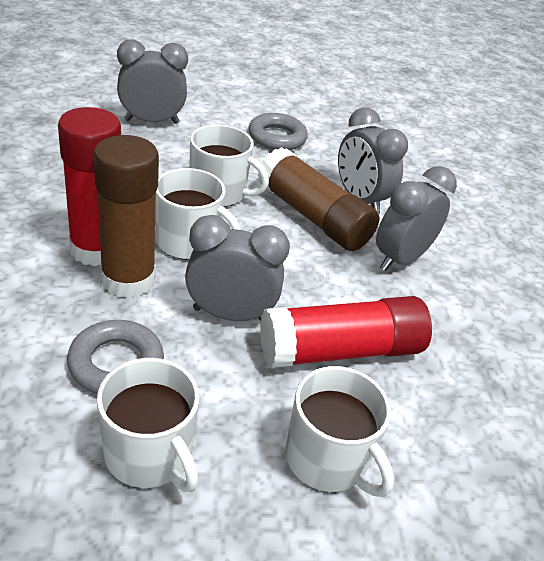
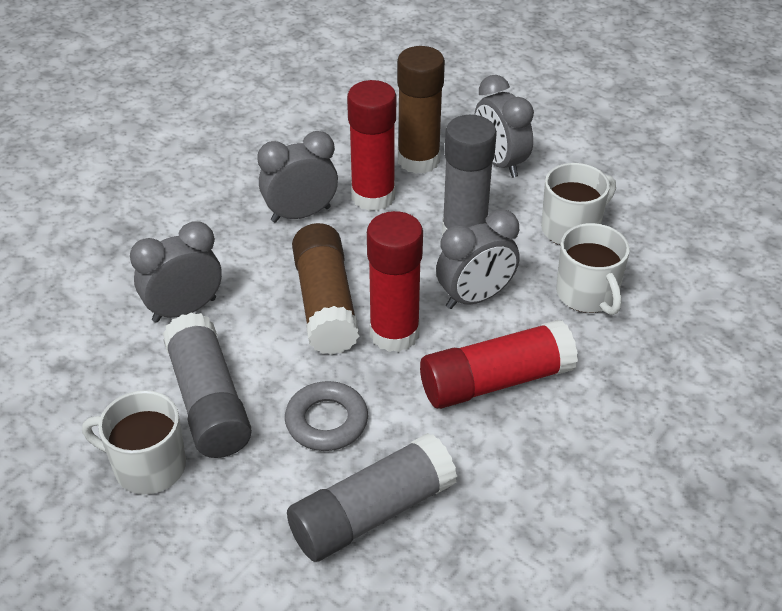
grey glue stick: none = 0 -> [163,312,252,458] [287,433,457,562] [442,115,497,236] = 3
grey ring: [67,320,164,394] [248,113,308,150] = 2 -> [285,381,368,451] = 1
red glue stick: [58,107,121,266] [260,296,432,368] = 2 -> [347,80,396,211] [367,211,423,352] [420,320,578,409] = 3
white mug: [97,358,199,492] [155,168,241,260] [189,124,269,207] [285,366,394,497] = 4 -> [82,390,186,494] [541,163,616,246] [556,223,630,315] = 3

